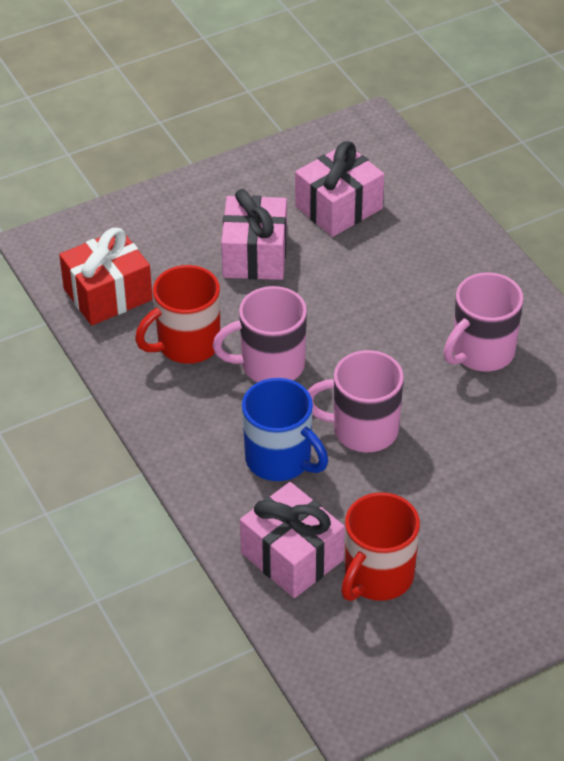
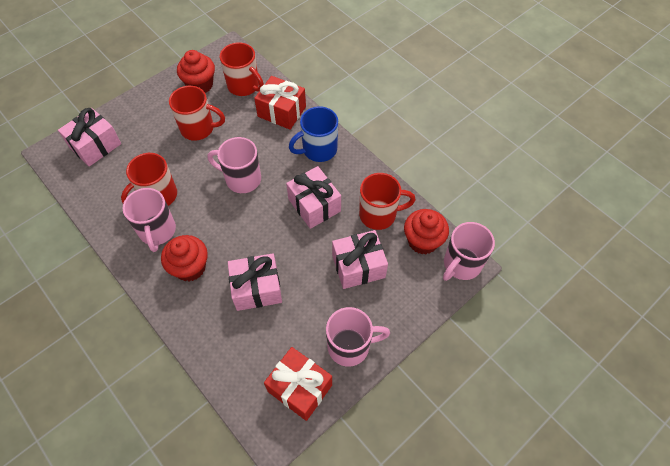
pink gift: [221,189,287,280] [240,482,345,598] [295,141,384,237] = 3 -> [58,108,121,167] [228,254,282,311] [286,166,341,229] [332,230,388,289] = 4
pink mug: [212,286,307,382] [307,350,404,452] [443,273,523,371] = 3 -> [122,188,176,252] [207,137,261,193] [326,307,390,367] [443,222,495,281] = 4
red cupcake: none = 0 -> [161,235,208,281] [177,50,215,93] [404,209,449,254] = 3
red gift: [59,228,153,326] = 1 -> [254,76,306,130] [264,347,332,421] = 2
red mug: [135,265,220,364] [341,492,420,601] = 2 -> [121,153,177,206] [169,86,225,141] [220,42,264,96] [359,173,416,230] = 4

